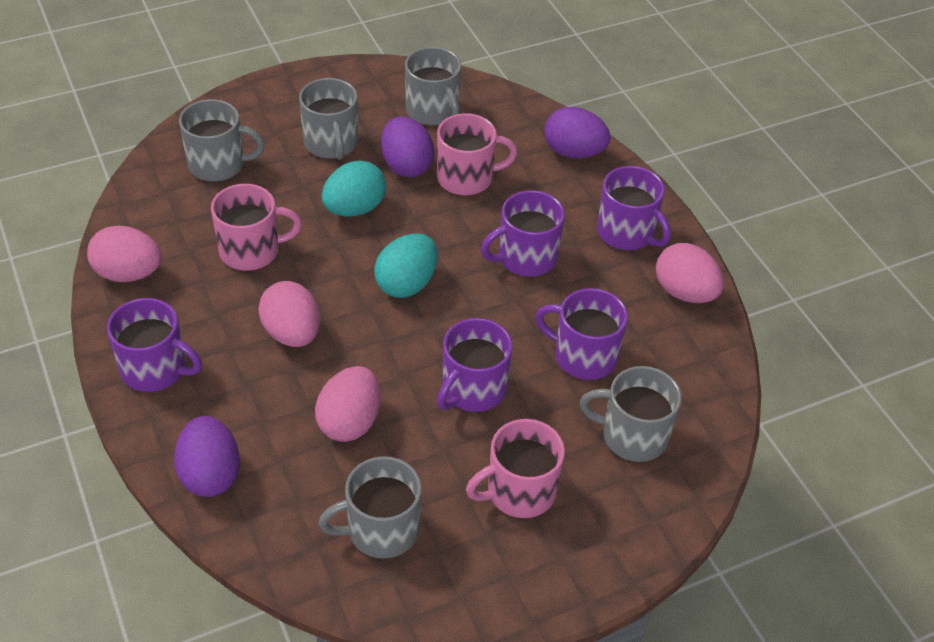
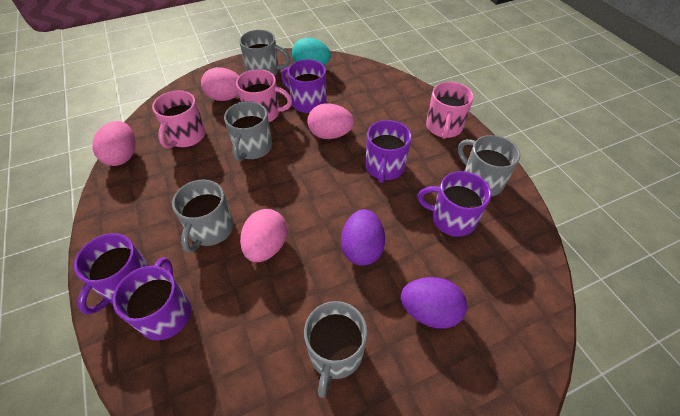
purple egg: [174,416,240,497] [381,116,435,177] [544,107,611,158] = 3 -> [341,209,385,266] [401,277,467,329] = 2
turquoise egg: [322,160,386,217] [374,233,438,298] = 2 -> [292,38,331,66] = 1

